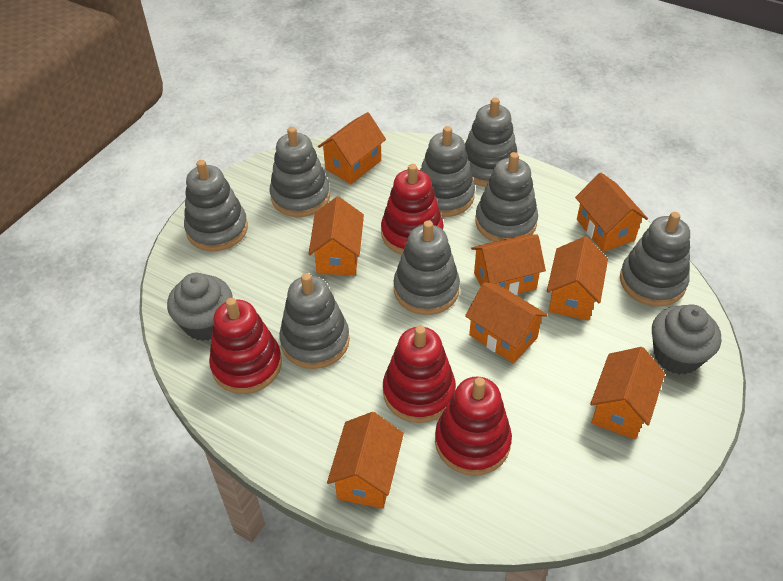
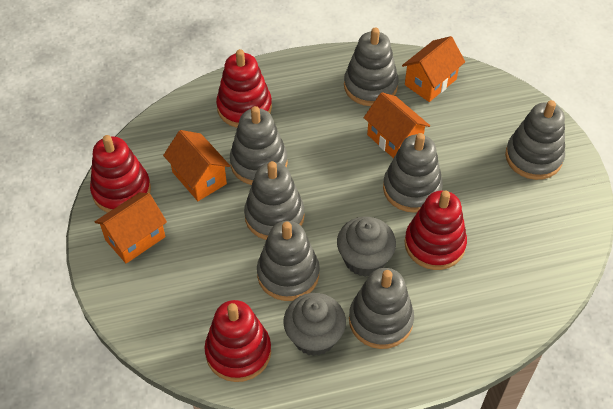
grey stacking toy: [184,160,248,251] [270,127,330,217] [279,273,350,369] [393,220,460,315] [420,126,475,217] [465,98,517,187] [475,152,538,242] [620,212,690,306] = 8 -> [230,106,288,185] [244,161,305,240] [257,221,320,301] [344,28,398,106] [349,268,414,349] [383,133,443,213] [505,100,565,180] = 7
orange house: [309,197,364,275] [318,112,386,184] [327,412,404,509] [465,282,548,364] [471,234,546,295] [547,236,608,320] [575,173,648,252] [590,347,665,440] = 8 -> [95,192,167,263] [163,130,230,201] [364,92,430,158] [402,36,465,102] = 4

